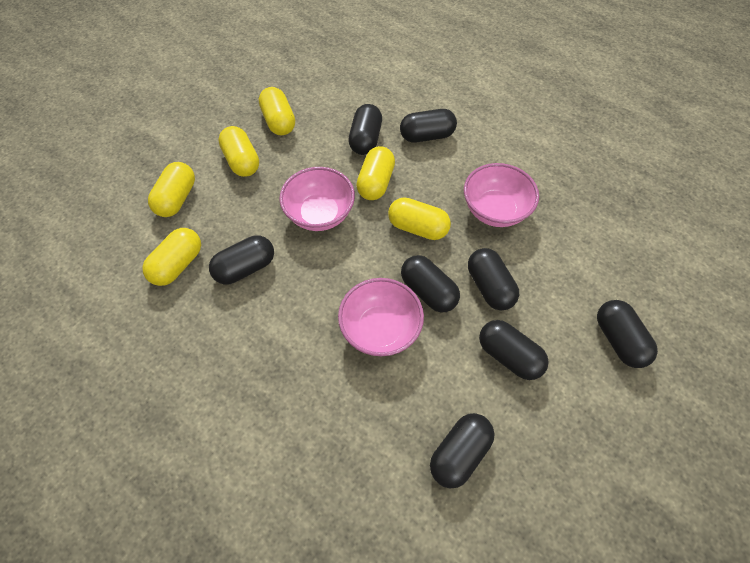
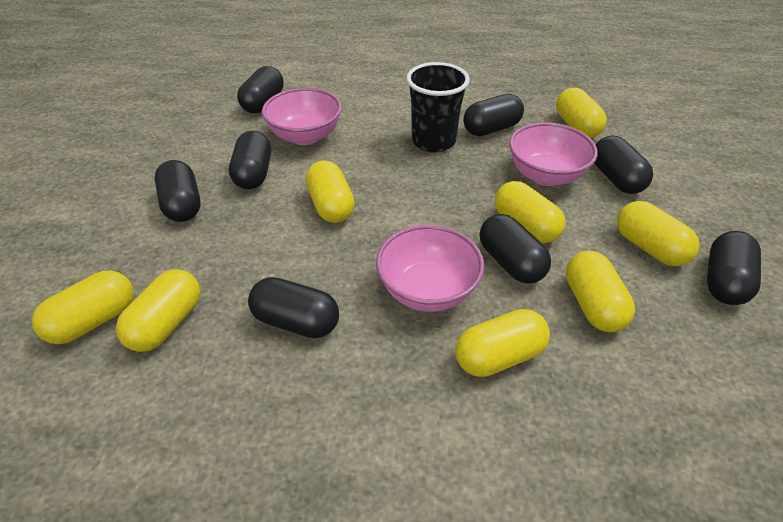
black cup: none = 0 -> [406,62,470,152] = 1
yellow capsule: [142,228,201,286] [148,162,195,217] [218,126,259,177] [259,87,295,135] [356,146,395,200] [388,197,451,240] = 6 -> [32,270,134,344] [116,269,200,352] [306,161,355,223] [455,309,550,377] [495,181,566,243] [556,88,607,138] [566,251,635,332] [617,201,700,266] = 8

